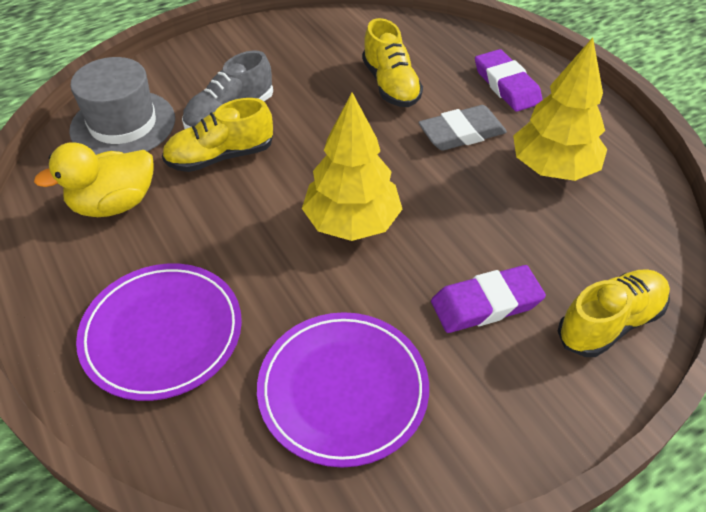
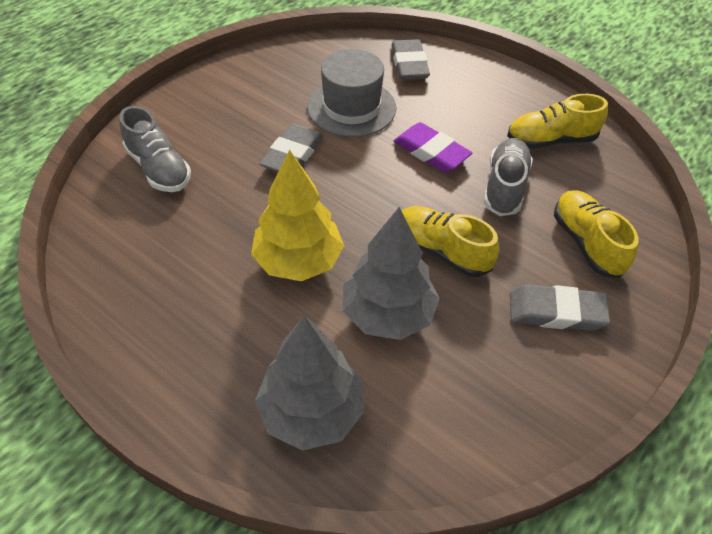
grey eraser: [418,105,507,151] = 1 -> [260,123,324,172] [391,39,430,80] [510,284,610,331] = 3
grey shoe: [182,50,273,129] = 1 -> [119,106,191,192] [484,138,533,216] = 2
grey tree: none = 0 -> [255,315,365,451] [343,207,440,340] = 2
purple eraser: [431,265,546,333] [475,49,543,112] = 2 -> [394,122,472,172] = 1
purple plate: [76,264,242,401] [257,312,429,468] = 2 -> none = 0
yellow duck: [34,142,154,217] = 1 -> none = 0
yellow tree: [302,92,402,241] [513,37,607,181] = 2 -> [251,150,344,281] = 1

